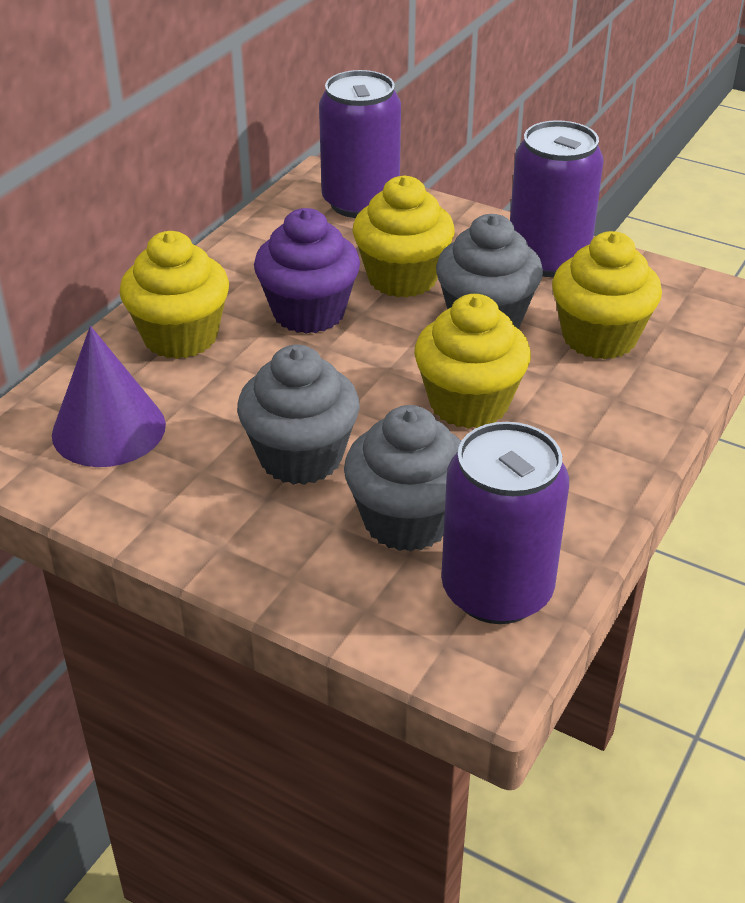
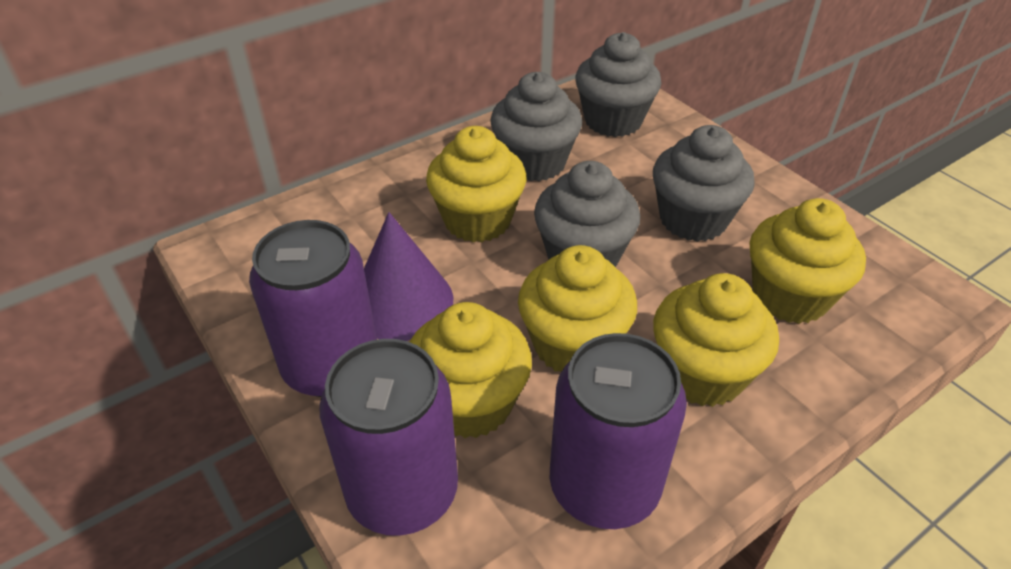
grey cupcake: [237,344,360,485] [344,405,461,552] [436,214,543,329] = 3 -> [490,72,582,181] [534,161,640,267] [575,32,661,137] [653,125,755,242] = 4
purple cupcake: [254,208,360,334] = 1 -> none = 0
yellow cupcake: [119,231,229,359] [353,175,455,298] [414,294,531,429] [552,231,662,359] = 4 -> [410,302,532,438] [426,126,526,242] [518,245,637,372] [653,273,779,407] [749,198,866,324] = 5

